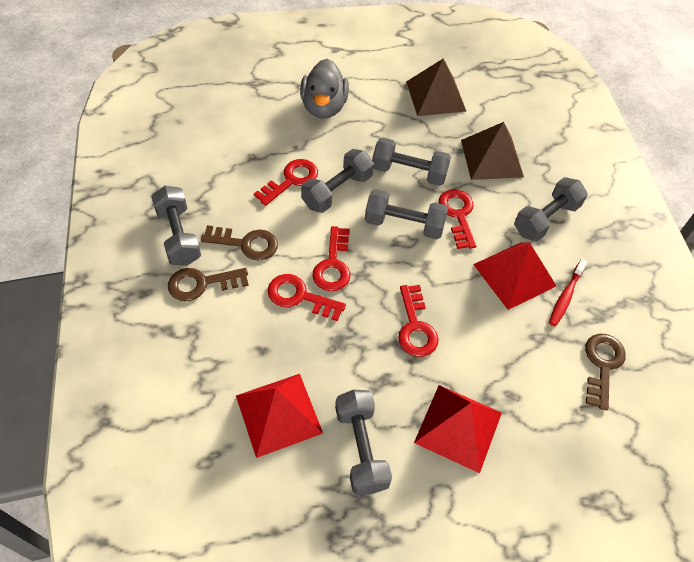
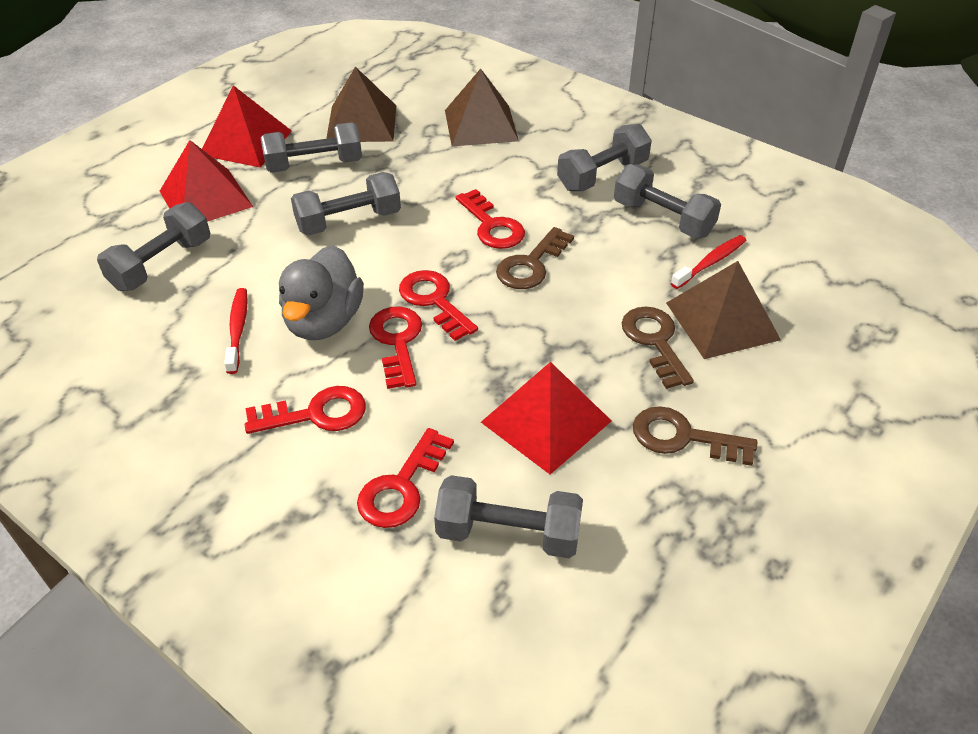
brown pyramid: [406,59,466,116] [461,122,524,180] = 2 -> [326,66,396,142] [445,69,519,146] [666,261,781,359] = 3
red toothbrush: [549,258,588,326] = 1 -> [224,288,248,374] [671,235,747,289] = 2

